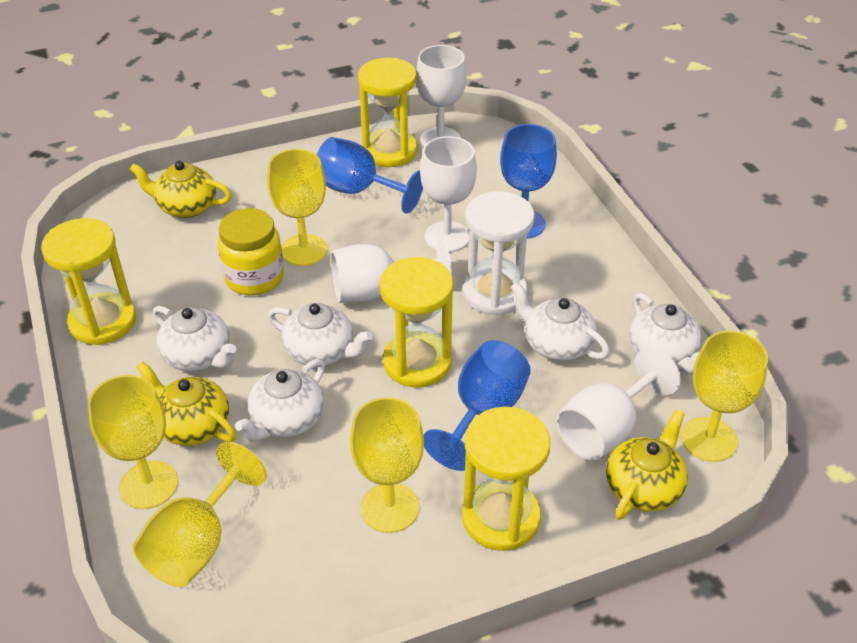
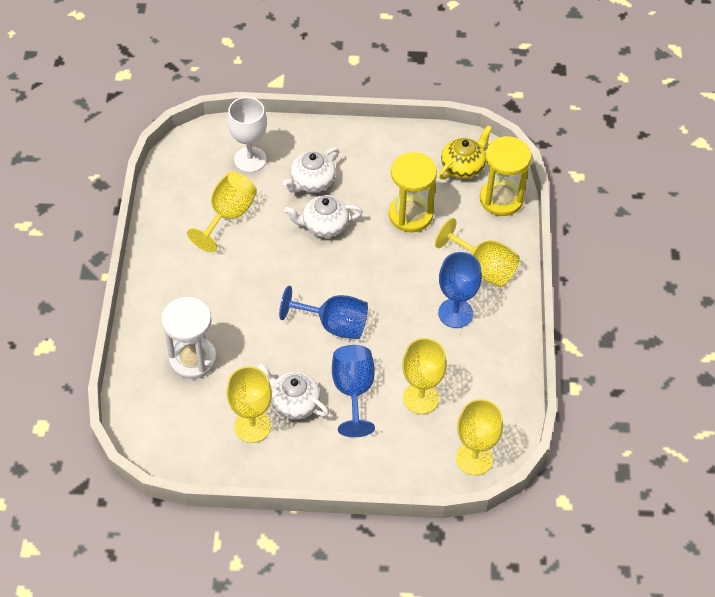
white goblet: [331,238,452,303] [416,45,467,147] [420,136,477,252] [557,347,681,460] = 4 -> [227,97,267,173] = 1
white teapot: [153,306,236,371] [235,359,325,442] [268,303,373,367] [511,282,610,361] [629,293,702,374] = 5 -> [257,363,329,420] [283,147,339,193] [284,195,363,238] = 3
yellow hourglass: [41,218,136,345] [358,58,417,167] [380,257,454,388] [462,407,550,551] = 4 -> [389,152,437,232] [480,136,531,216] = 2
yellow jar: [218,208,284,295] = 1 -> none = 0
yellow teapot: [130,161,232,218] [136,362,236,446] [606,409,688,520] = 3 -> [439,125,492,179] = 1

